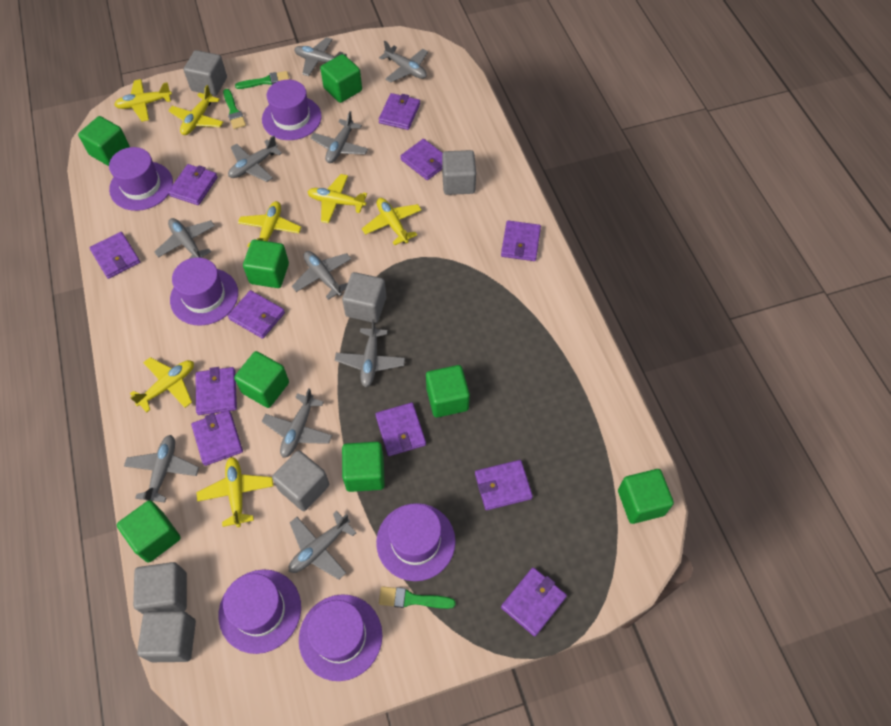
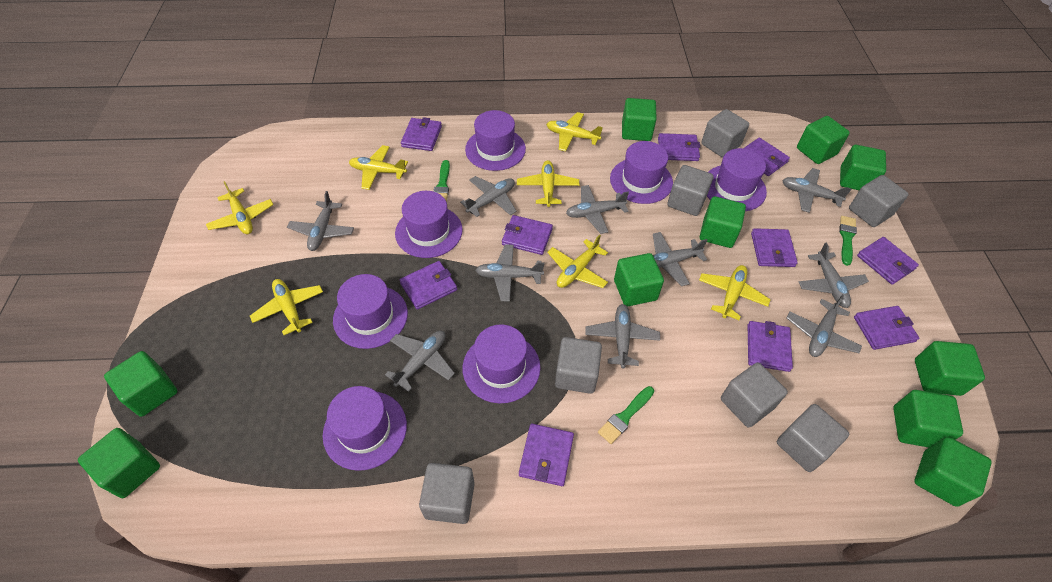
green cube: [78,116,130,166] [117,500,180,563] [234,351,289,408] [243,240,289,288] [320,54,362,103] [342,442,385,492] [426,365,470,418] [618,469,674,524] = 8 -> [78,428,160,498] [104,351,178,417] [614,253,664,306] [622,98,657,141] [700,196,746,248] [797,116,850,164] [840,145,886,190] [893,390,963,448] [914,437,992,507] [915,341,985,396] = 10
grey cube: [133,562,187,614] [137,611,196,662] [184,50,227,96] [272,450,329,511] [342,272,386,323] [442,150,476,195] = 6 -> [419,463,475,524] [555,337,602,394] [668,165,713,216] [701,109,749,158] [721,363,788,428] [777,404,849,472] [849,175,909,227] = 7
purple hat: [109,147,173,211] [170,257,238,326] [218,569,301,654] [262,80,322,140] [299,594,382,681] [376,503,456,581] = 6 -> [323,386,407,471] [333,274,408,349] [395,191,463,258] [463,324,540,403] [465,110,526,171] [610,141,673,204] [707,148,767,211] = 7
purple wallet: [89,232,140,279] [168,164,218,205] [191,410,243,466] [196,367,237,415] [228,290,285,339] [375,403,426,456] [379,93,420,130] [400,139,443,180] [475,460,533,510] [501,220,541,261] [501,567,567,637] = 11 -> [400,261,457,310] [401,117,442,151] [502,215,553,255] [519,424,574,486] [658,133,700,161] [743,137,790,176] [748,321,793,372] [751,228,798,267] [854,306,919,350] [857,237,919,285] = 10

